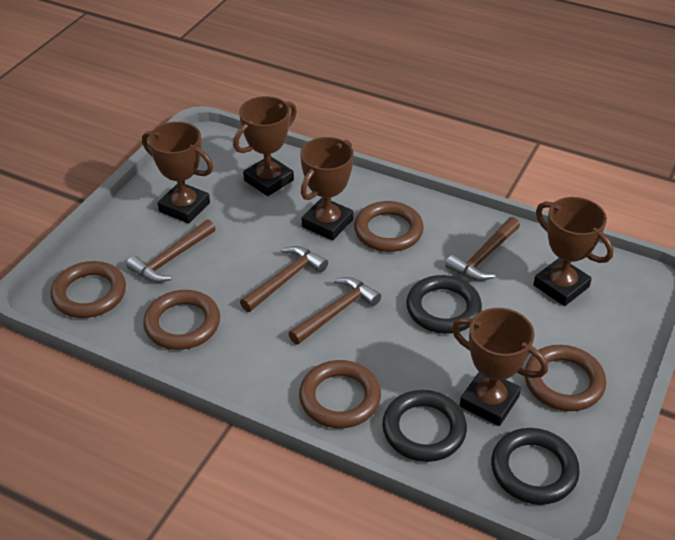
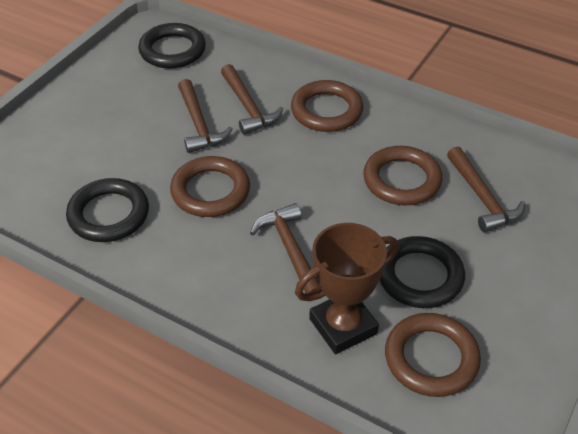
brown ring: [50,261,126,318] [143,290,220,350] [299,360,381,428] [354,201,424,252] [525,345,606,411] = 5 -> [170,156,250,217] [291,80,363,132] [363,146,442,205] [385,313,481,397] = 4
brown trophy: [142,122,213,224] [233,96,297,196] [300,137,354,241] [452,308,548,426] [533,197,613,306] = 5 -> [295,223,399,354] = 1

